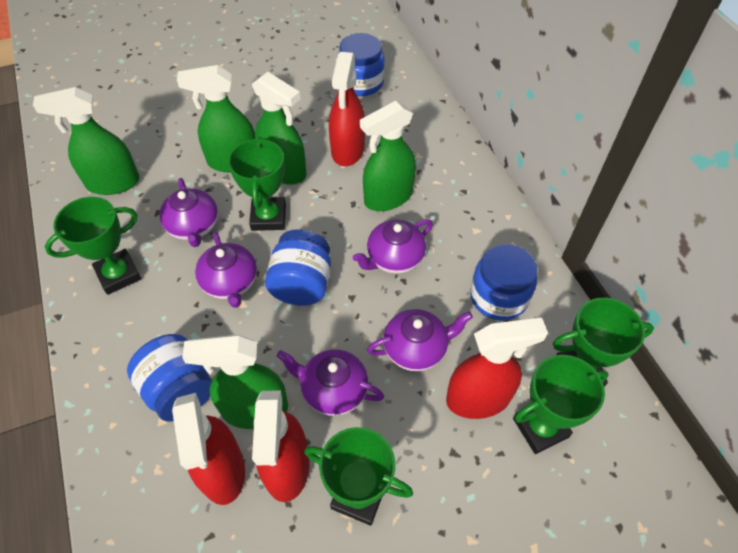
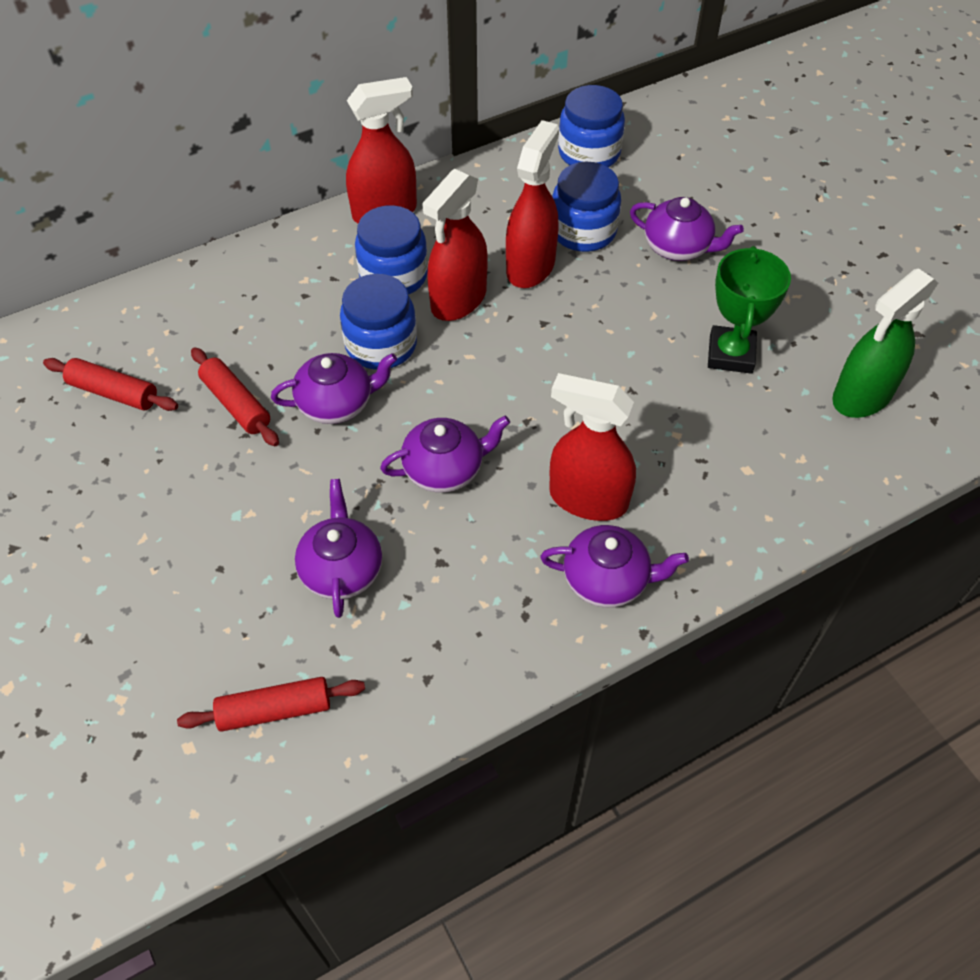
green spray bottle: [33,87,140,195] [177,65,255,173] [182,335,288,429] [252,72,306,185] [360,101,416,211] = 5 -> [832,268,938,418] = 1
green trophy: [45,197,141,295] [228,137,286,231] [304,427,413,526] [513,355,609,454] [553,297,654,387] = 5 -> [708,246,791,374] = 1
red rolling pin: none = 0 -> [43,358,178,411] [177,677,365,732] [191,347,279,446] = 3

